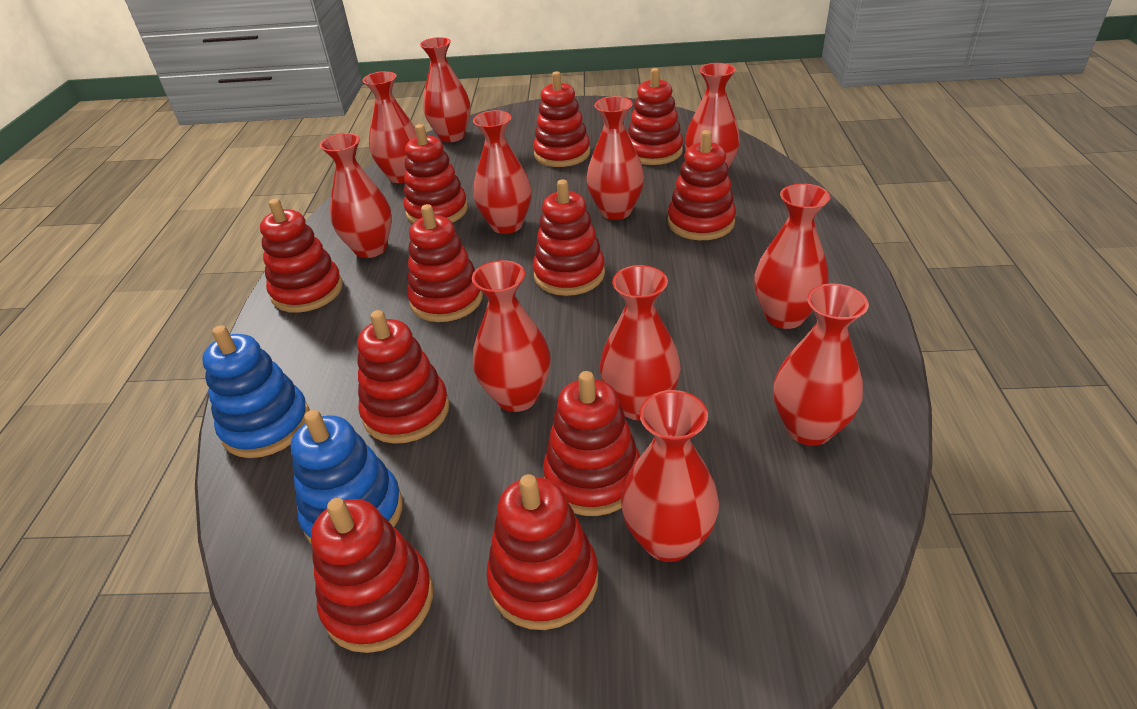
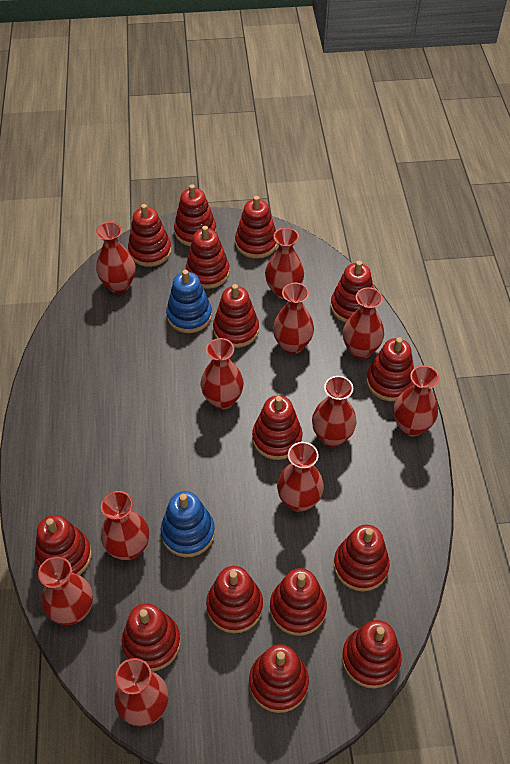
red stacking toy: [260,199,343,313] [311,498,433,653] [357,310,450,444] [403,124,468,224] [407,204,483,322] [486,474,598,630] [533,71,590,167] [533,179,605,296] [543,371,640,516] [628,68,683,165] [668,130,736,240] = 11 -> [35,515,92,575] [122,603,181,671] [128,204,171,267] [174,184,216,247] [186,226,230,289] [206,566,263,633] [213,284,259,348] [235,196,277,259] [249,644,309,713] [252,395,303,460] [270,568,327,636] [331,261,374,323] [334,525,390,592] [342,620,402,689] [366,337,414,401] = 15

